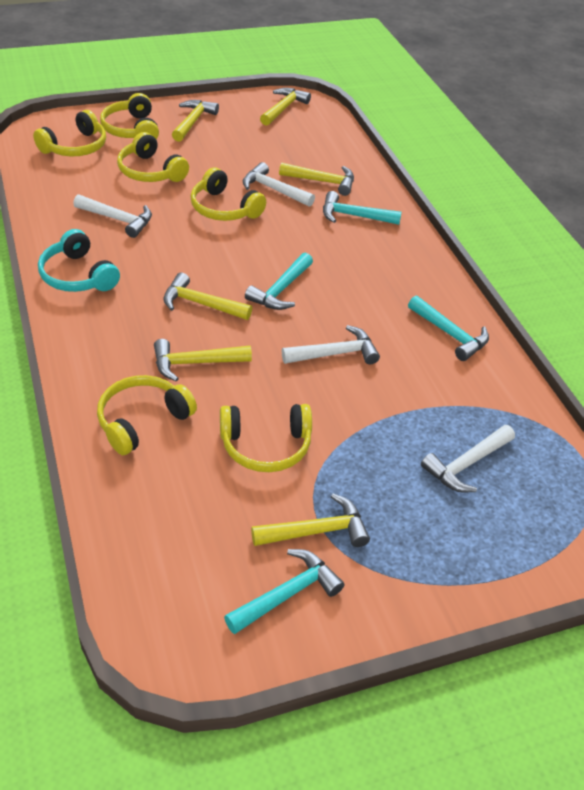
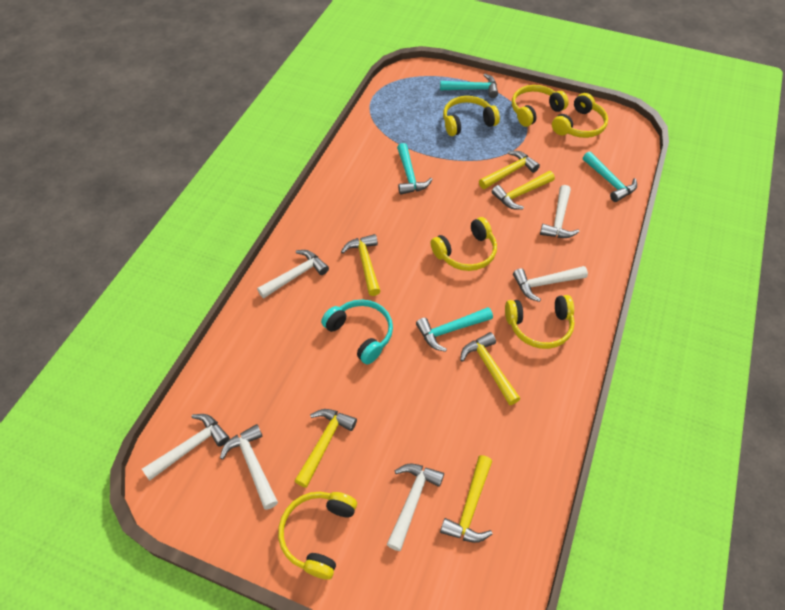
white hammer: [73,194,152,238] [243,162,315,207] [282,325,380,364] [421,425,515,492] = 4 -> [142,414,230,480] [220,424,278,510] [257,250,329,298] [386,464,444,551] [513,266,588,302] [540,185,579,238] = 6

